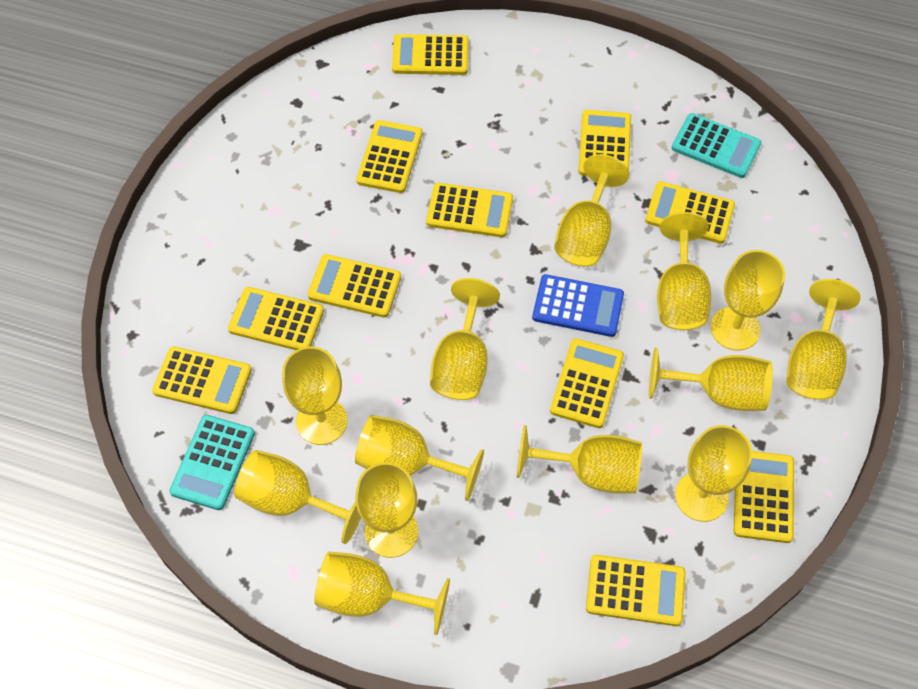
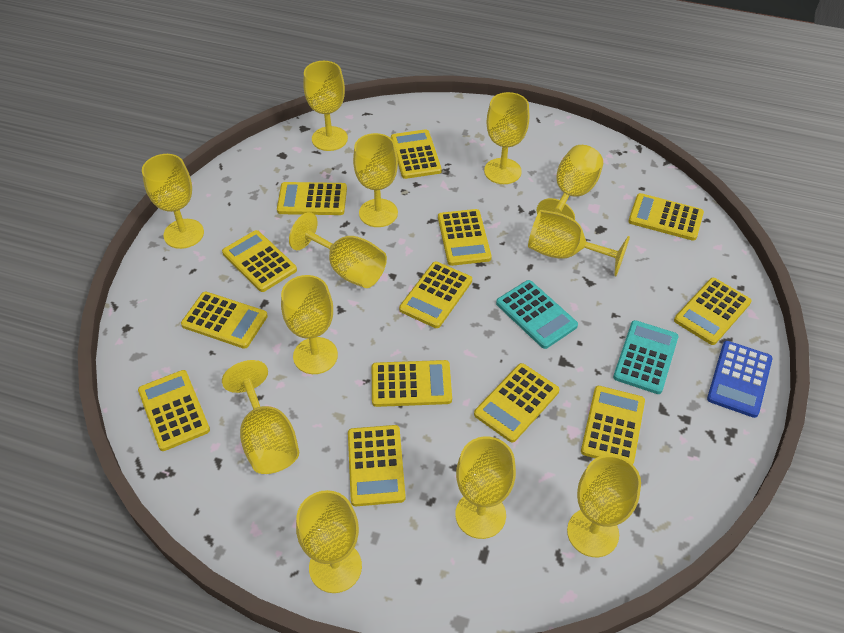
yellow calculator: [152,346,252,414] [228,287,324,350] [308,254,401,318] [356,120,423,193] [392,34,469,75] [426,183,513,237] [550,338,624,428] [578,110,631,176] [586,555,686,626] [645,181,735,244] [734,451,794,543] = 11 -> [138,370,210,451] [181,292,268,349] [222,230,297,292] [277,182,347,215] [348,425,406,506] [372,360,452,407] [391,129,442,179] [399,261,472,328] [438,209,492,266] [474,363,559,442] [581,386,645,464] [628,193,704,241] [674,278,751,345] = 13
yellow goblet: [234,450,361,544] [282,346,347,445] [314,552,450,635] [355,415,484,501] [355,462,418,558] [430,278,500,400] [517,425,642,494] [554,154,629,267] [649,348,773,411] [657,212,711,330] [675,425,752,522] [711,250,785,351] [786,279,860,400] = 13 -> [142,154,204,249] [222,360,299,474] [281,275,338,374] [289,212,387,288] [296,490,362,593] [303,61,348,151] [353,133,398,227] [455,436,516,539] [484,92,529,184] [528,210,630,276] [536,145,603,220] [567,455,641,557] = 12

